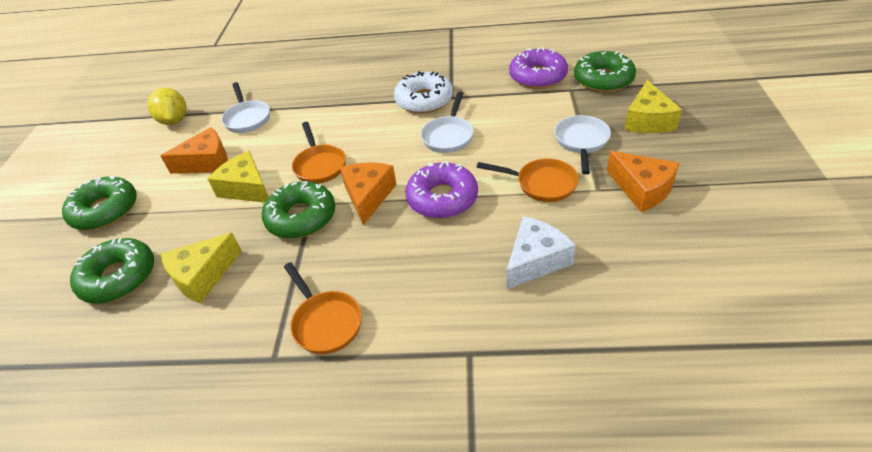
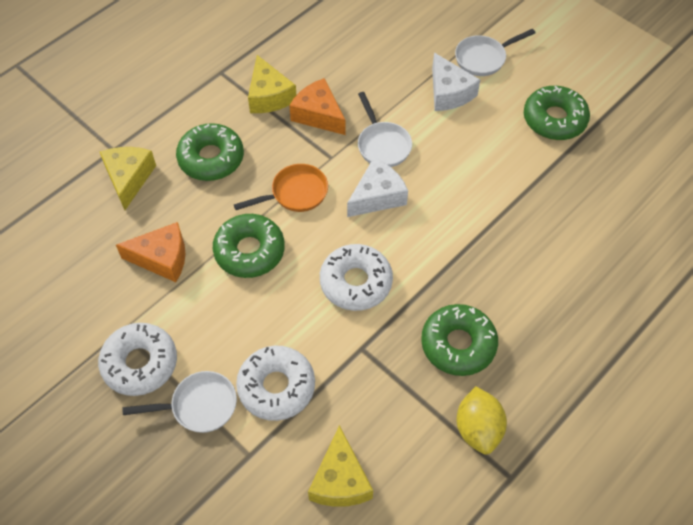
orange cheese: [160,127,228,174] [340,162,397,225] [607,151,679,212] = 3 -> [116,222,185,282] [289,78,346,135] = 2
orange pan: [284,262,362,354] [292,122,346,184] [477,158,579,202] = 3 -> [234,164,328,212] = 1
purple donut: [405,162,478,219] [509,48,568,89] = 2 -> none = 0
white cheese: [506,216,576,290] = 1 -> [347,158,408,217] [432,53,480,111] = 2
white donut: [394,71,453,114] = 1 -> [98,323,177,396] [236,346,315,421] [320,244,393,311] = 3

